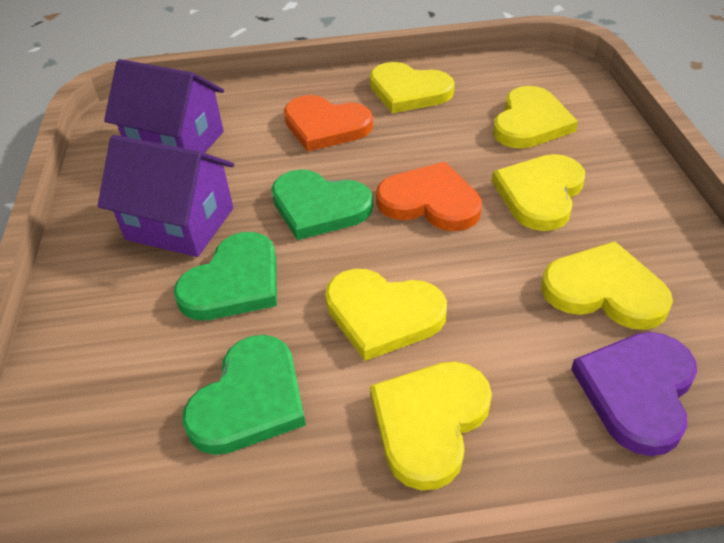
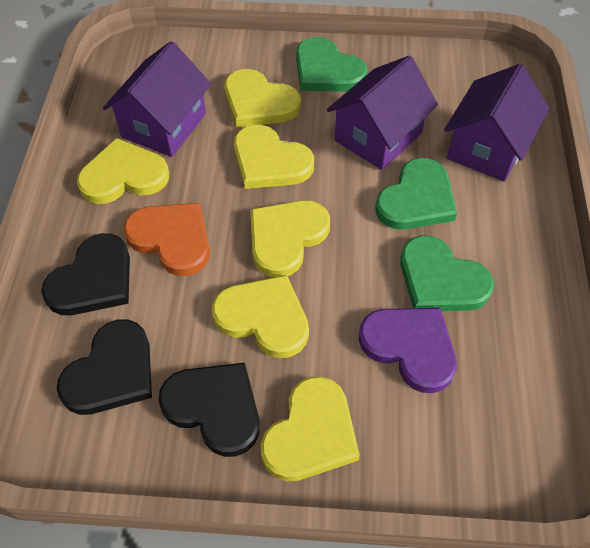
black heart: none = 0 -> [41,233,130,315] [57,319,152,415] [158,363,260,457] = 3
orange heart: [284,95,373,152] [376,162,482,231] = 2 -> [123,203,210,276] = 1
purple house: [97,135,234,257] [104,59,224,153] = 2 -> [103,41,211,157] [327,56,438,170] [444,64,549,182] = 3

